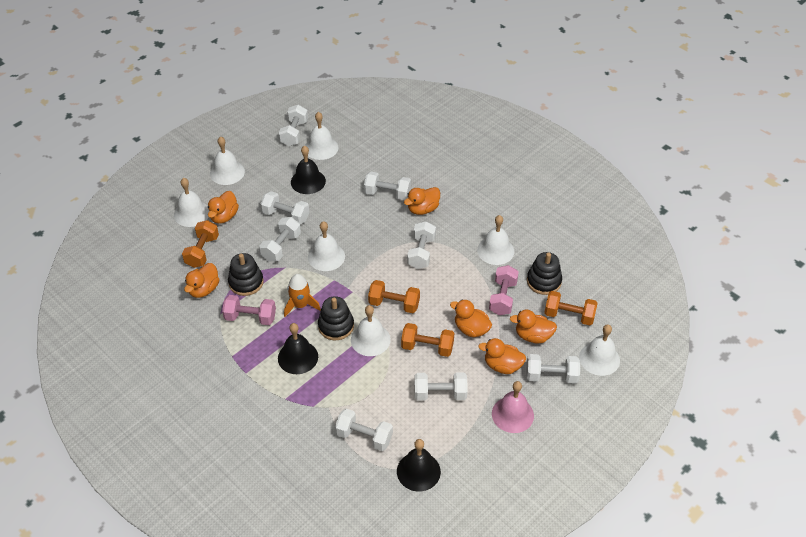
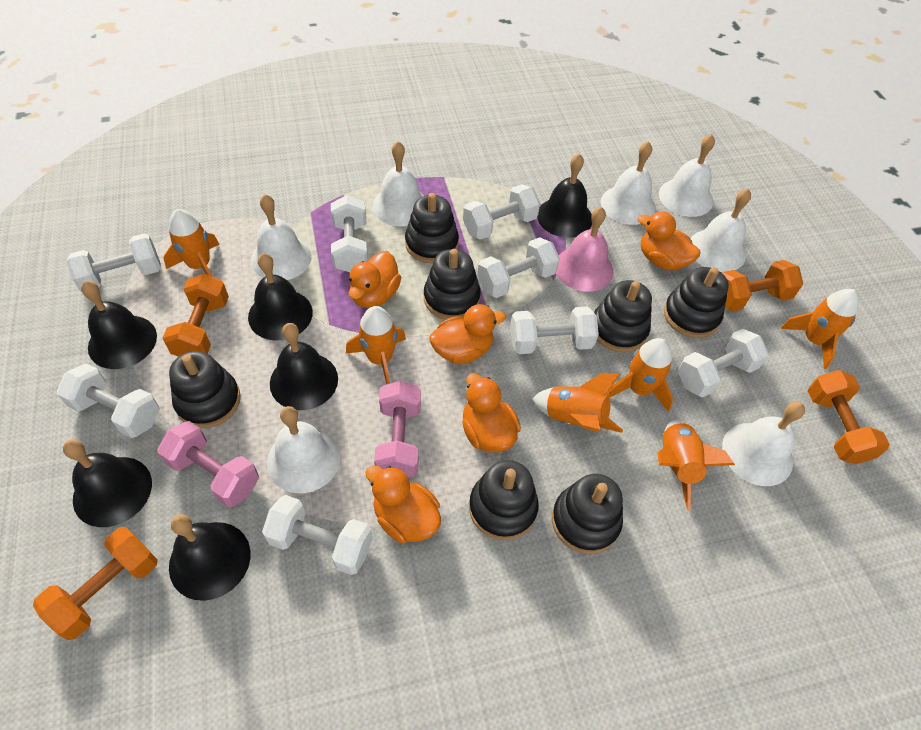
black bell: [278,323,318,374] [291,145,326,194] [397,439,441,492] = 3 -> [63,439,152,527] [81,281,157,369] [169,514,250,601] [248,253,313,340] [270,323,338,410] [537,154,592,238] = 6
black stacking toy: [228,253,264,296] [318,296,354,340] [527,252,562,295] = 3 -> [169,351,241,428] [405,193,459,263] [424,249,481,320] [469,460,539,541] [552,474,623,554] [594,280,652,352] [664,267,729,338] = 7
orange duck: [184,263,219,298] [208,191,239,224] [404,187,440,215] [450,299,492,337] [478,338,526,374] [510,310,557,344] = 6 -> [349,251,401,308] [366,465,441,543] [429,304,506,364] [462,373,521,452] [638,211,700,271] = 5
orange rocket: [284,274,321,317] = 1 -> [163,209,220,276] [346,306,406,384] [532,373,623,433] [606,338,673,412] [657,420,735,510] [780,289,859,369] = 6

